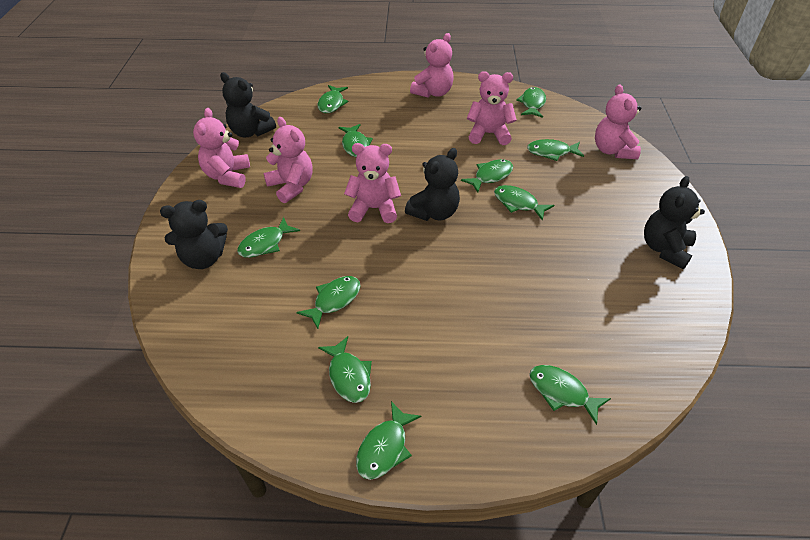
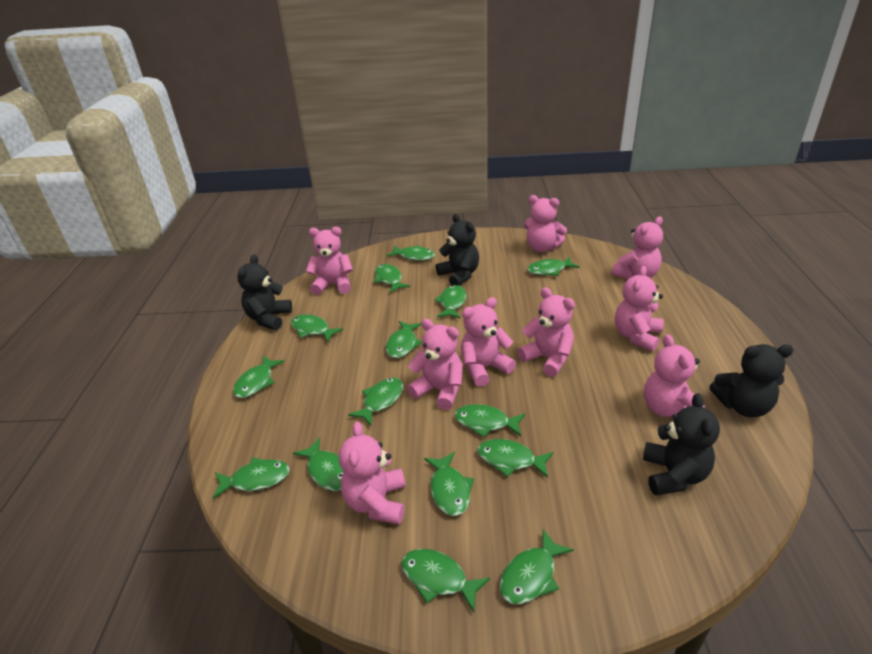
green fish: [237,217,300,258] [297,276,360,329] [318,85,349,113] [318,336,372,403] [339,124,373,157] [356,401,422,480] [461,159,513,192] [494,185,555,221] [516,87,546,118] [527,139,584,161] [529,365,611,425] = 11 -> [212,458,290,499] [233,356,285,398] [291,315,343,343] [293,437,343,491] [348,378,403,425] [374,264,410,293] [386,321,422,358] [387,245,435,261] [401,549,490,612] [424,452,474,516] [434,285,466,318] [455,404,525,437] [477,439,554,478] [499,529,574,604] [527,257,579,276] = 15
pink teddy bear: [193,108,250,188] [264,117,313,203] [344,143,401,223] [410,33,454,98] [467,71,517,145] [595,84,641,159] = 6 -> [306,227,353,295] [339,422,405,525] [407,319,463,410] [461,297,516,387] [518,288,575,377] [524,195,567,252] [612,216,663,279] [615,266,664,352] [644,334,705,420] = 9

